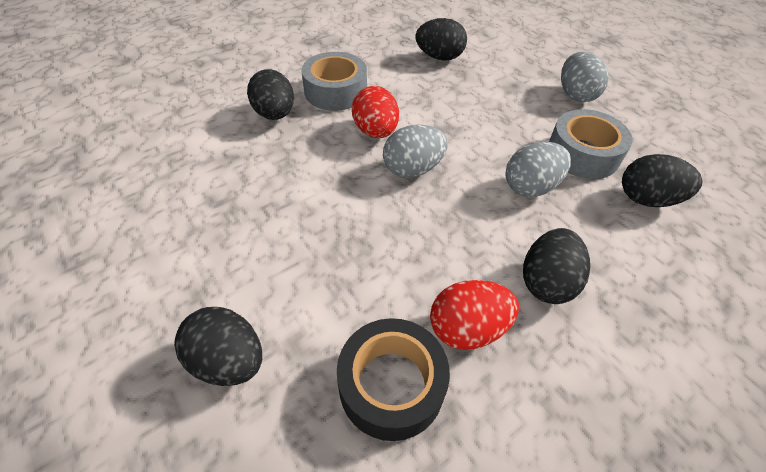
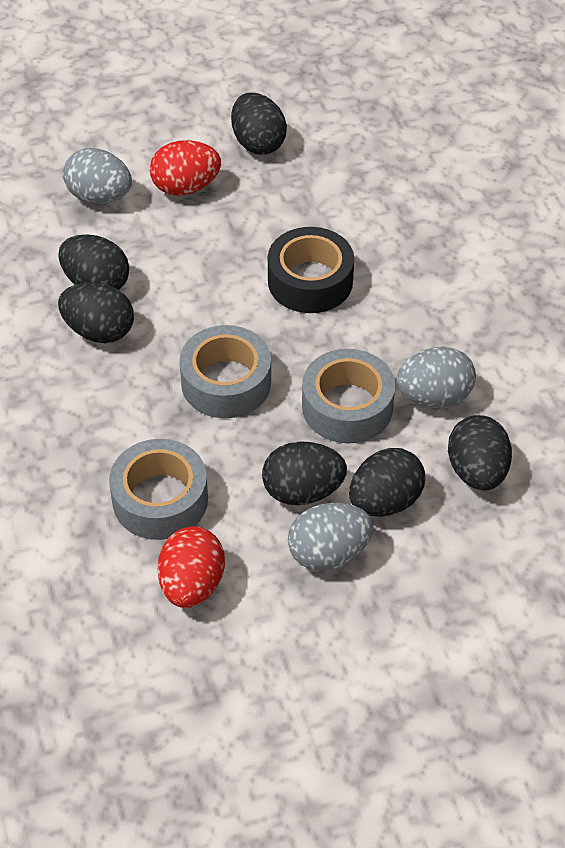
black egg: [174,307,262,386] [247,69,294,120] [416,18,467,61] [523,228,590,304] [622,154,702,207] = 5 -> [58,234,129,290] [58,282,134,343] [231,93,287,155] [262,441,347,505] [349,448,425,517] [448,415,512,491] = 6
grey tape: [302,52,367,111] [549,109,632,179] = 2 -> [109,439,208,540] [179,325,271,418] [302,349,395,443] = 3

